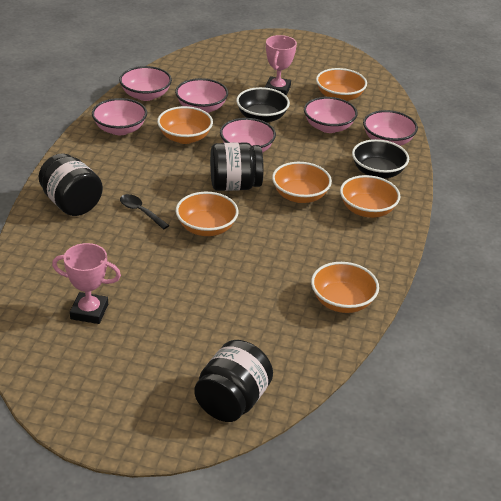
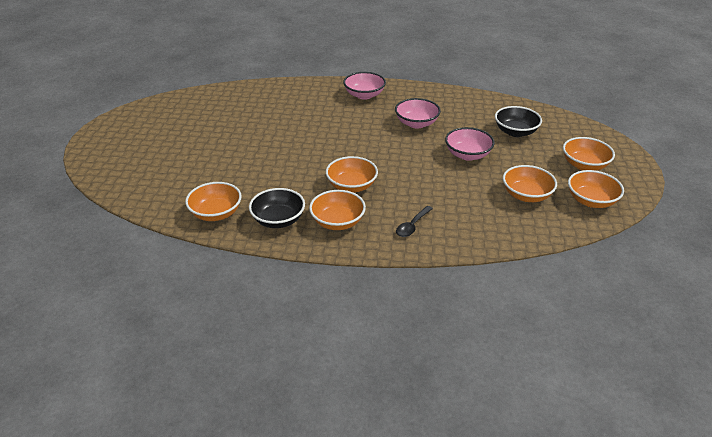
black jar: [39,153,103,216] [194,340,273,422] [210,142,263,191] = 3 -> none = 0
pink bowl: [92,98,147,135] [119,66,172,101] [175,78,228,113] [220,118,276,153] [304,97,358,133] [363,110,418,146] = 6 -> [343,72,386,100] [395,98,441,129] [445,127,495,161] = 3
pink trophy: [52,243,121,324] [265,35,297,95] = 2 -> none = 0

